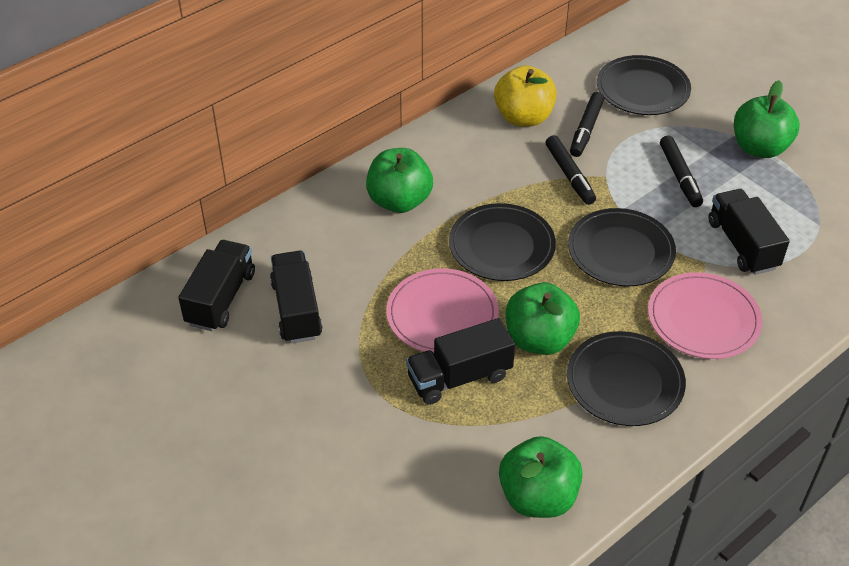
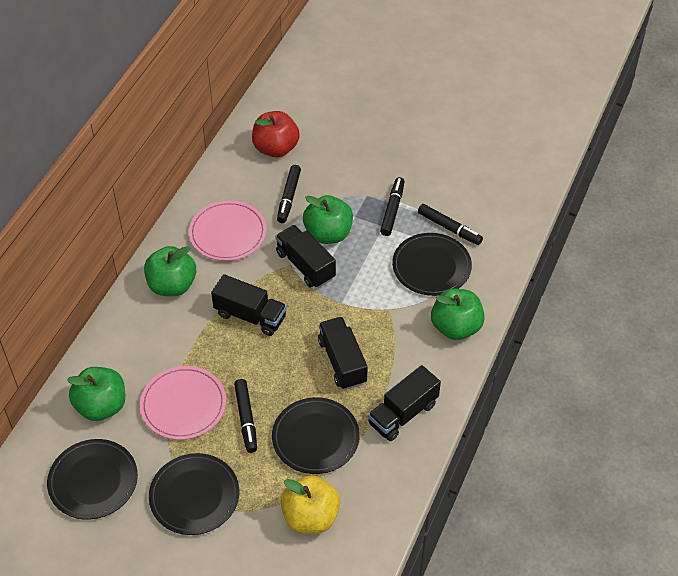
black marker: [545,135,596,205] [570,92,604,157] [660,135,703,207] = 3 -> [234,379,257,453] [277,165,301,223] [380,177,404,236] [418,204,483,245] = 4
red apple: none = 0 -> [252,111,300,157] = 1

